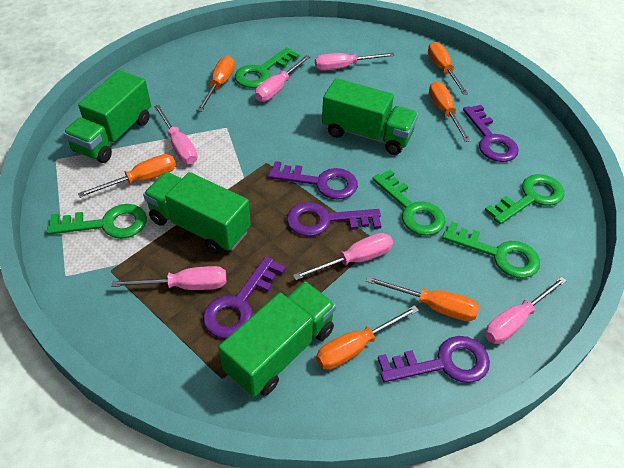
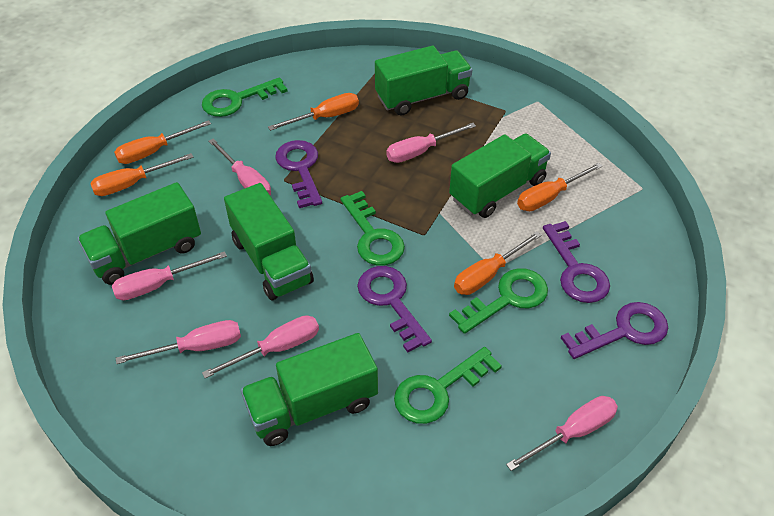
green key: [47,204,147,239] [235,47,300,88] [373,170,445,236] [442,221,540,278] [485,174,564,224] = 5 -> [202,77,287,117] [340,191,405,266] [394,347,502,424] [449,268,548,334] = 4
green truck: [63,70,151,163] [143,172,251,254] [218,282,336,397] [322,78,418,155] = 4 -> [77,182,201,285] [224,183,314,301] [241,333,378,446] [375,46,472,115] [449,134,551,218] = 5
orange screwdriver: [78,154,176,198] [197,56,235,112] [316,305,419,370] [366,276,479,321] [428,42,468,95] [429,81,470,142] = 6 -> [90,153,193,196] [114,120,211,164] [268,93,359,131] [454,231,542,295] [517,163,603,211] = 5
purple key: [203,256,286,339] [268,161,358,200] [287,202,381,237] [378,336,490,383] [463,105,519,162] = 5 -> [275,140,322,208] [357,266,432,353] [543,221,610,303] [561,302,668,359] = 4

